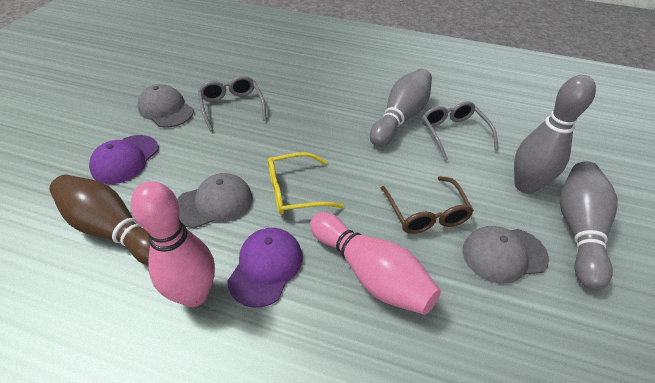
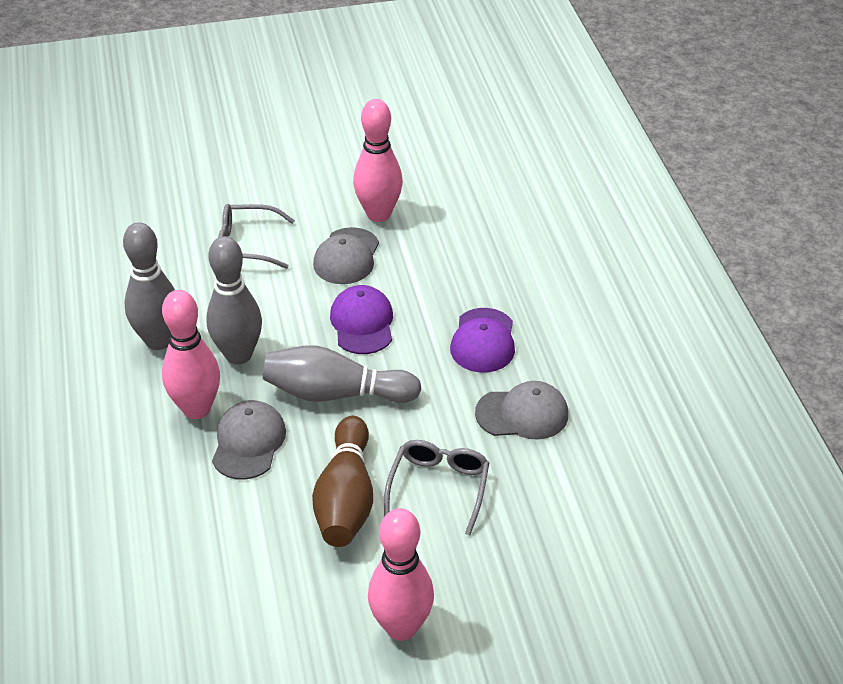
brown glasses: [381,176,474,234] = 1 -> none = 0
pink bowling pin: [131,181,215,307] [310,212,441,315] = 2 -> [162,290,220,419] [353,99,403,222] [368,508,434,641] = 3
yellow glasses: [268,152,344,215] = 1 -> none = 0

